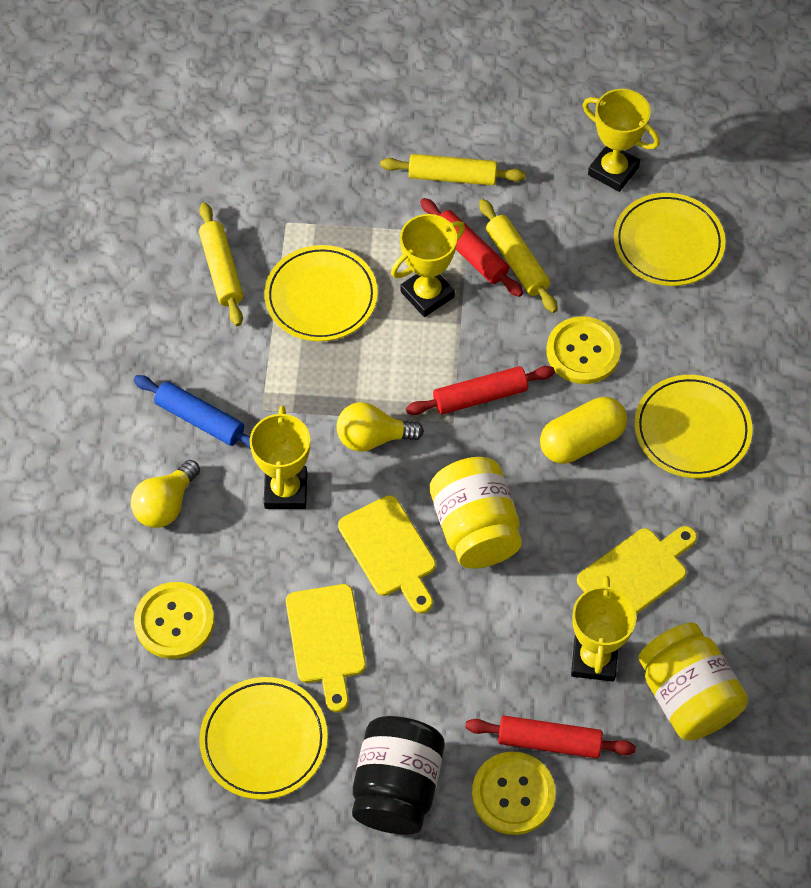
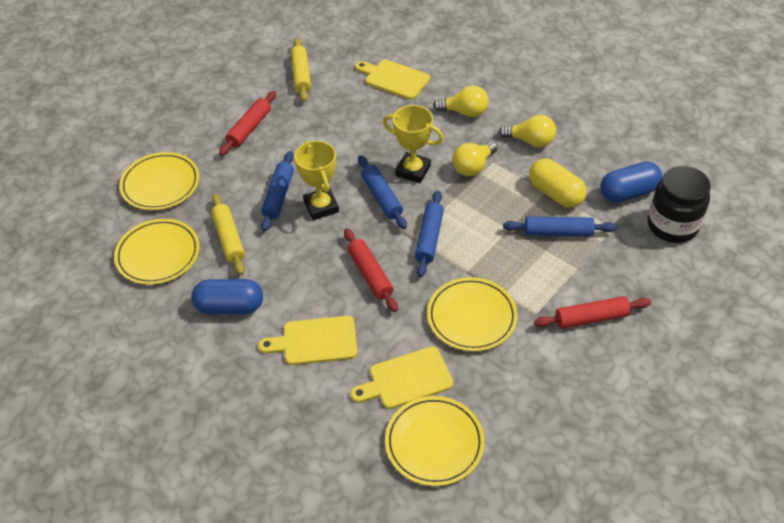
blue capsule: none = 0 -> [191,279,263,314] [600,162,663,203] = 2
blue rolling pin: [134,375,251,450] = 1 -> [261,151,294,232] [358,156,407,229] [415,190,444,277] [503,217,616,236] = 4
yellow button: [134,582,214,659] [472,751,555,835] [547,316,621,384] = 3 -> none = 0
yellow jar: [430,457,522,568] [638,623,748,741] = 2 -> none = 0
yellow light bulb: [131,460,200,528] [336,402,424,452] = 2 -> [433,85,489,117] [453,141,498,176] [499,115,556,147] = 3
yellow rolling pin: [199,203,243,326] [380,154,526,186] [479,199,558,313] = 3 -> [211,193,245,275] [291,38,311,102] = 2
yellow trophy: [250,406,310,509] [391,214,465,317] [571,576,636,682] [583,89,660,192] = 4 -> [294,141,339,220] [383,105,444,183] = 2

